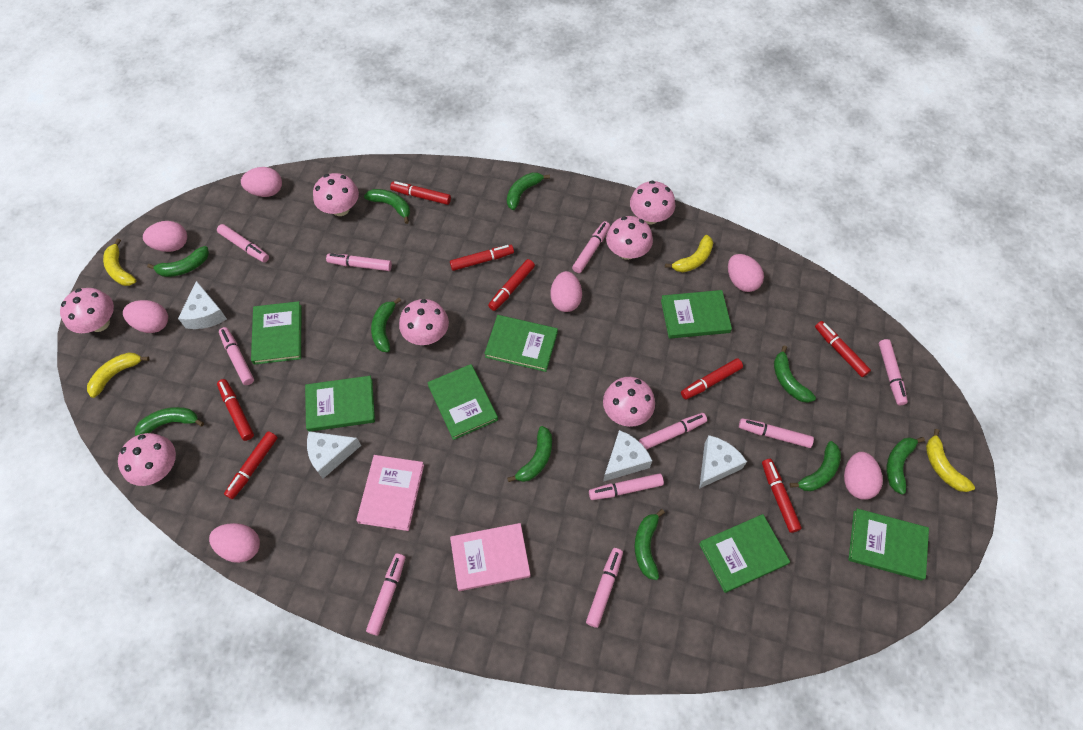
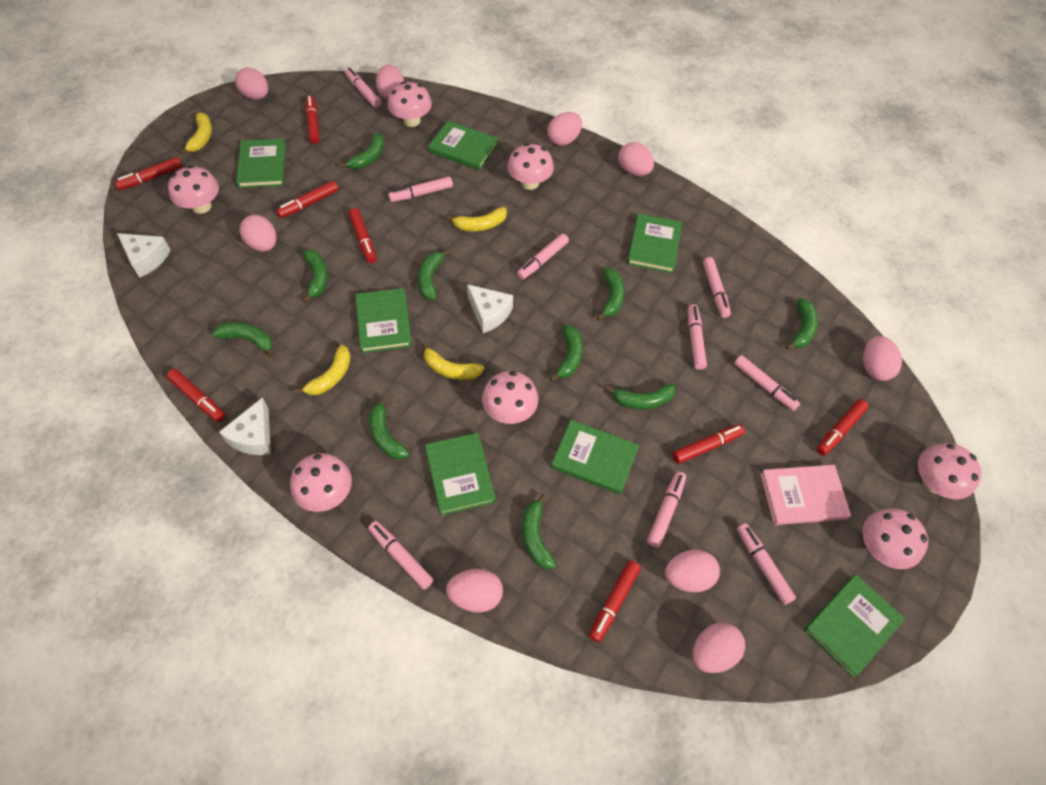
pink book: [356,455,424,531] [450,523,531,591] = 2 -> [760,465,851,525] = 1
pink egg: [123,300,168,333] [143,221,187,252] [209,523,260,563] [241,167,282,197] [551,271,582,312] [728,254,764,292] [844,452,883,500] = 7 -> [235,67,268,100] [240,215,277,251] [376,65,404,99] [446,569,503,612] [548,112,582,146] [618,142,654,176] [665,550,720,592] [692,622,745,673] [863,336,902,381] = 9
pink marker: [217,224,269,262] [219,327,254,385] [326,253,392,271] [366,553,405,636] [572,221,610,273] [586,548,623,628] [589,473,664,500] [639,413,707,450] [739,418,814,448] [879,339,908,405] = 10 -> [345,68,381,108] [368,521,433,590] [388,177,453,202] [517,233,569,280] [647,472,686,548] [688,304,707,370] [703,257,731,318] [734,355,800,411] [737,523,796,605] = 9
white cheese: [178,281,227,329] [307,431,361,479] [603,430,652,482] [699,435,747,489] = 4 -> [117,233,170,277] [219,397,271,455] [467,284,513,333] = 3

